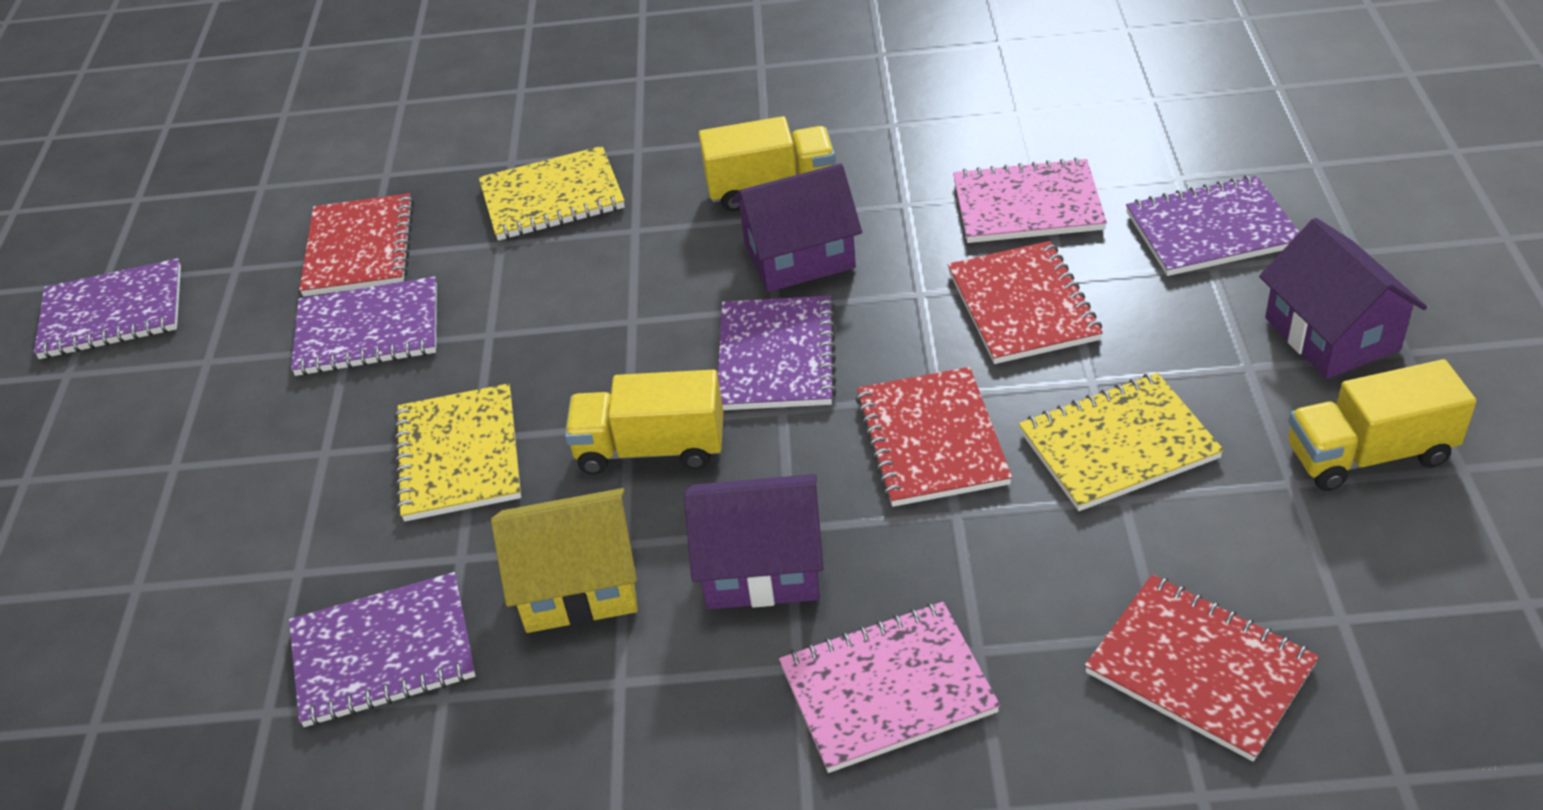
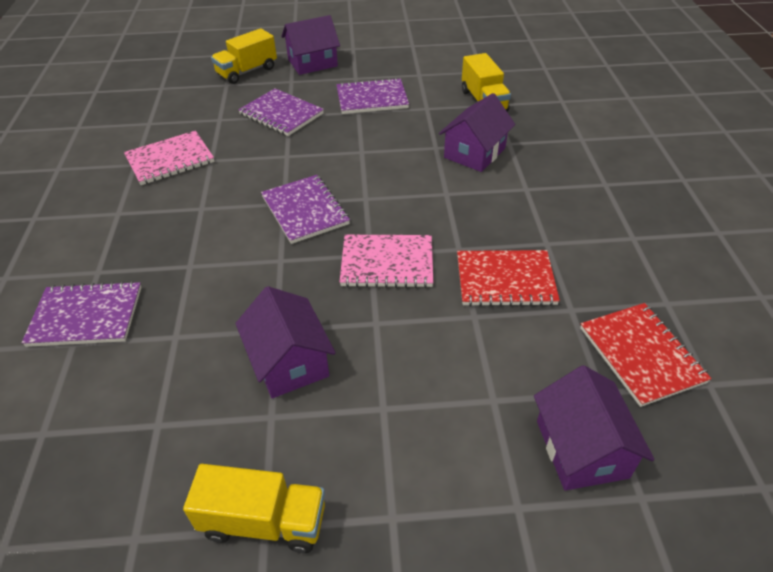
purple house: [684,474,824,609] [731,163,862,292] [1259,218,1427,379] = 3 -> [235,286,336,398] [281,15,340,75] [439,93,515,172] [534,365,654,491] = 4
purple notebook: [34,258,181,359] [289,572,476,727] [291,276,437,376] [718,296,837,410] [1126,175,1299,276] = 5 -> [21,281,142,347] [238,88,324,136] [261,175,350,244] [336,78,409,114] = 4
red notebook: [299,193,414,297] [855,367,1012,507] [948,241,1103,364] [1085,574,1319,762] = 4 -> [457,250,560,307] [580,303,712,407] = 2
yellow house: [491,488,638,633] = 1 -> none = 0
yellow notebook: [394,383,521,521] [479,146,625,240] [1019,373,1224,511] = 3 -> none = 0

